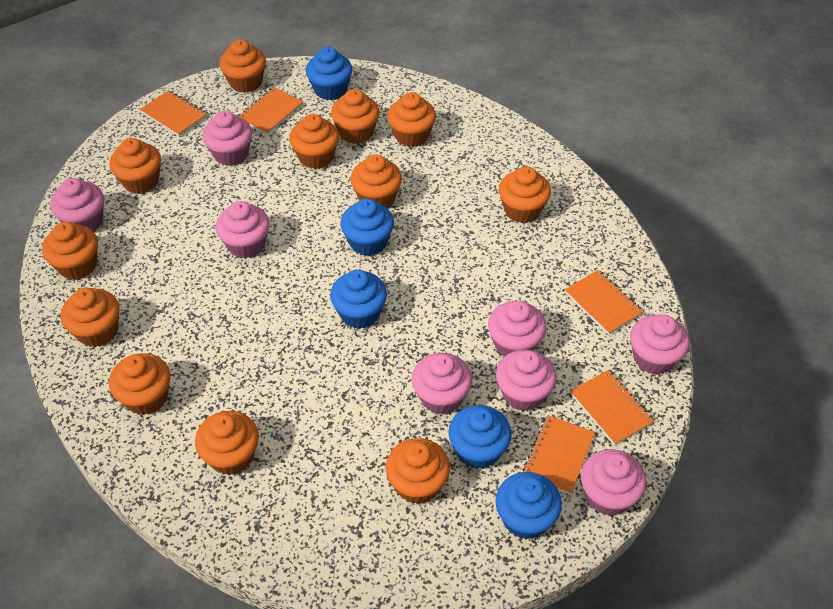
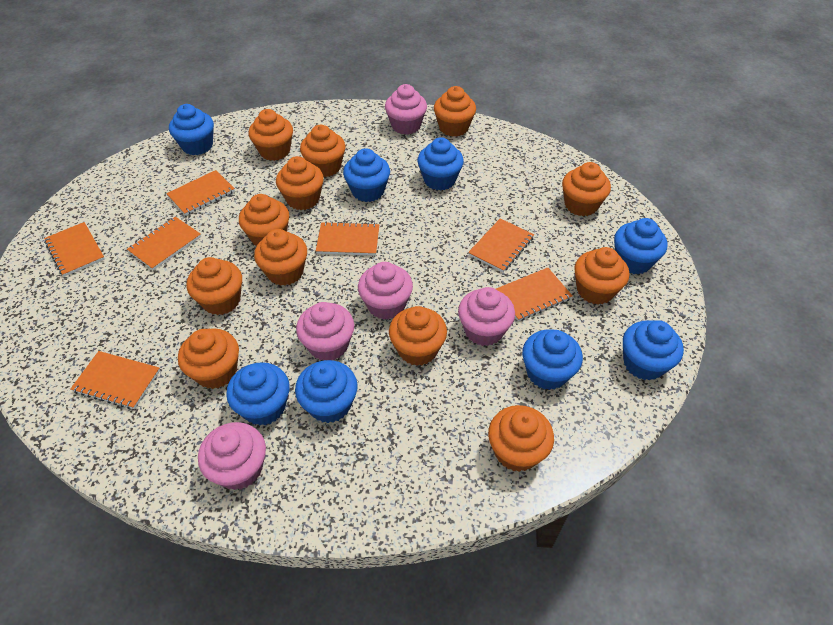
blue cupcake: [306,47,352,100] [330,270,387,329] [341,199,394,256] [448,405,512,469] [495,472,562,540] = 5 -> [169,104,214,155] [226,362,290,426] [295,360,358,423] [343,148,390,202] [417,137,464,191] [522,329,583,390] [614,218,667,275] [623,320,684,380] = 8
orange notebook: [140,90,207,136] [239,87,303,135] [522,415,595,495] [565,270,643,335] [570,370,654,445] = 5 -> [44,222,105,277] [70,351,160,409] [127,217,201,270] [166,170,235,216] [316,222,379,256] [468,218,534,272] [496,267,573,321] = 7
pink cupcake: [50,178,104,232] [202,111,252,166] [216,201,270,259] [412,353,472,415] [488,301,546,357] [496,349,557,411] [581,449,646,516] [630,314,690,375] = 8 -> [198,422,266,490] [296,302,354,360] [358,262,413,320] [385,84,427,135] [458,287,515,346] = 5

